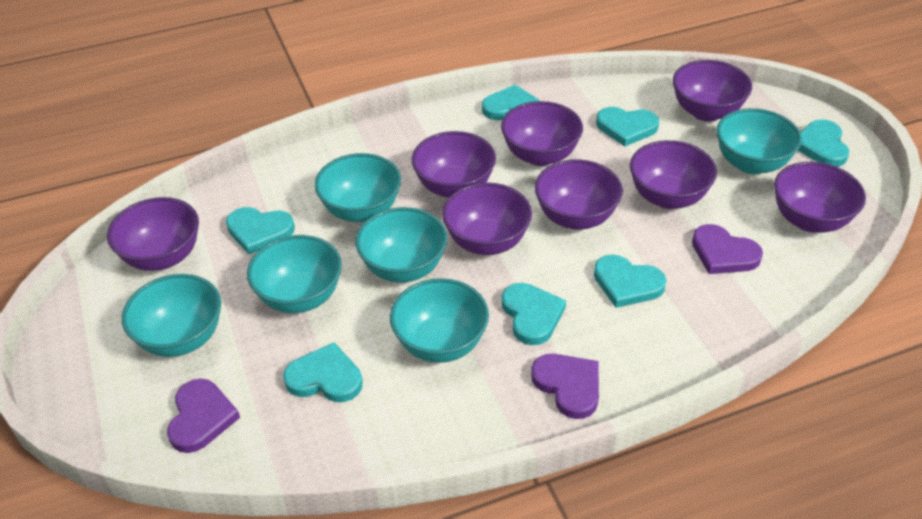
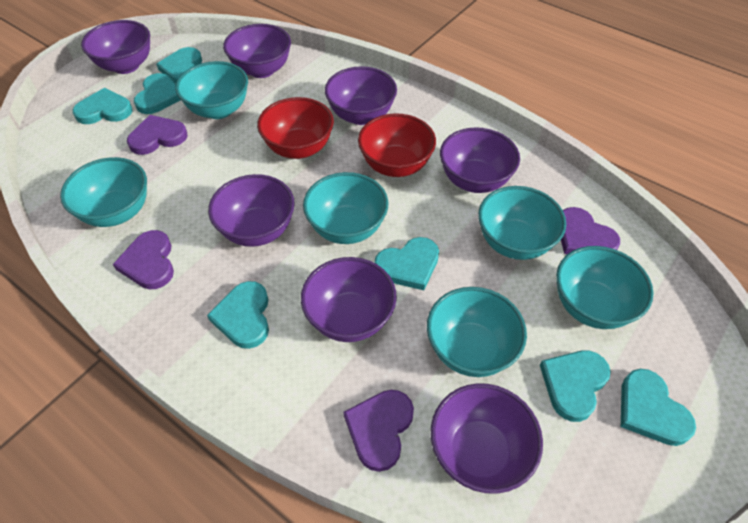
purple bowl: [107,197,199,271] [412,131,496,198] [442,183,532,255] [501,101,583,166] [535,159,623,230] [630,140,717,209] [673,60,752,121] [774,162,866,233] = 8 -> [81,20,150,74] [208,174,295,247] [223,24,291,78] [301,257,397,342] [325,66,397,125] [431,383,543,494] [440,127,520,193] = 7
purple heart: [167,379,240,453] [531,354,599,419] [692,224,763,274] = 3 -> [113,230,174,289] [127,115,187,155] [343,390,414,472] [561,207,620,254] = 4
red bowl: none = 0 -> [257,97,334,159] [358,113,436,177] = 2

